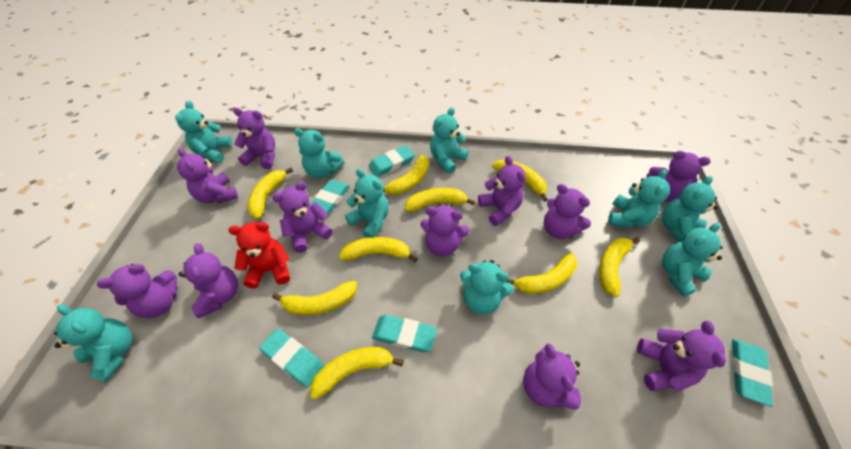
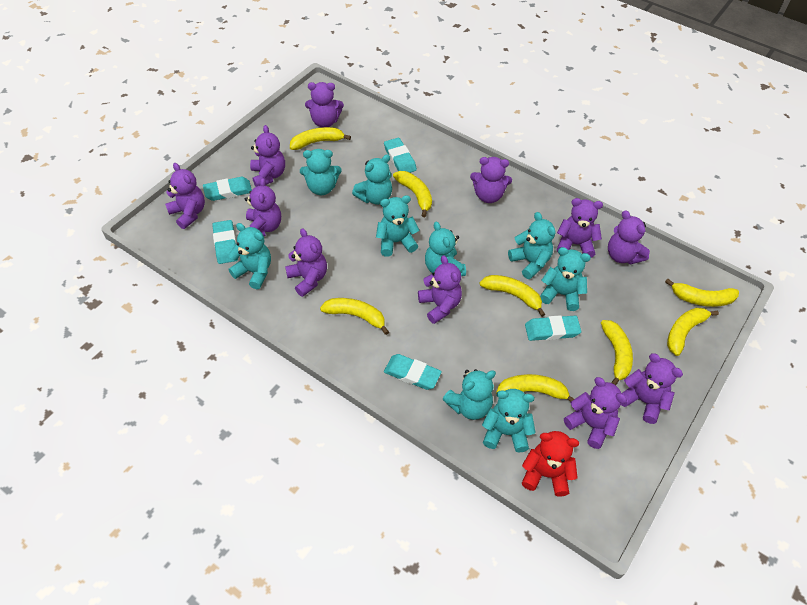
yellow banana: [247,168,293,219] [272,281,357,315] [310,347,404,400] [339,237,418,262] [383,155,429,195] [405,188,475,212] [492,159,548,201] [506,253,577,294] [599,237,640,297] = 9 -> [290,127,351,150] [320,298,389,335] [393,171,432,217] [479,275,545,317] [496,374,574,402] [601,320,633,385] [665,279,739,307] [667,308,719,356] = 8

